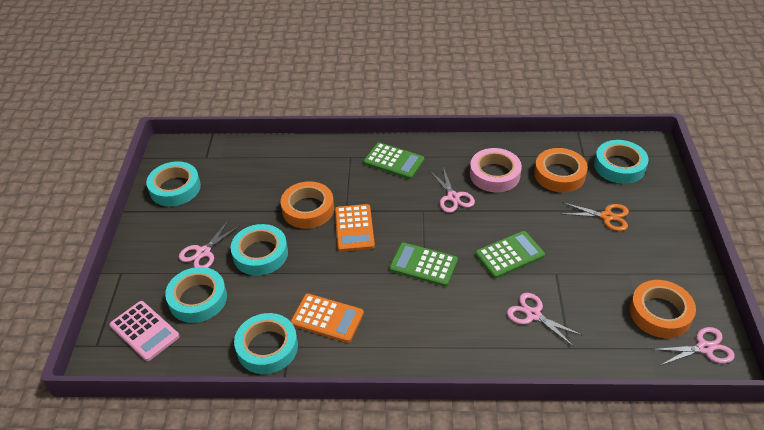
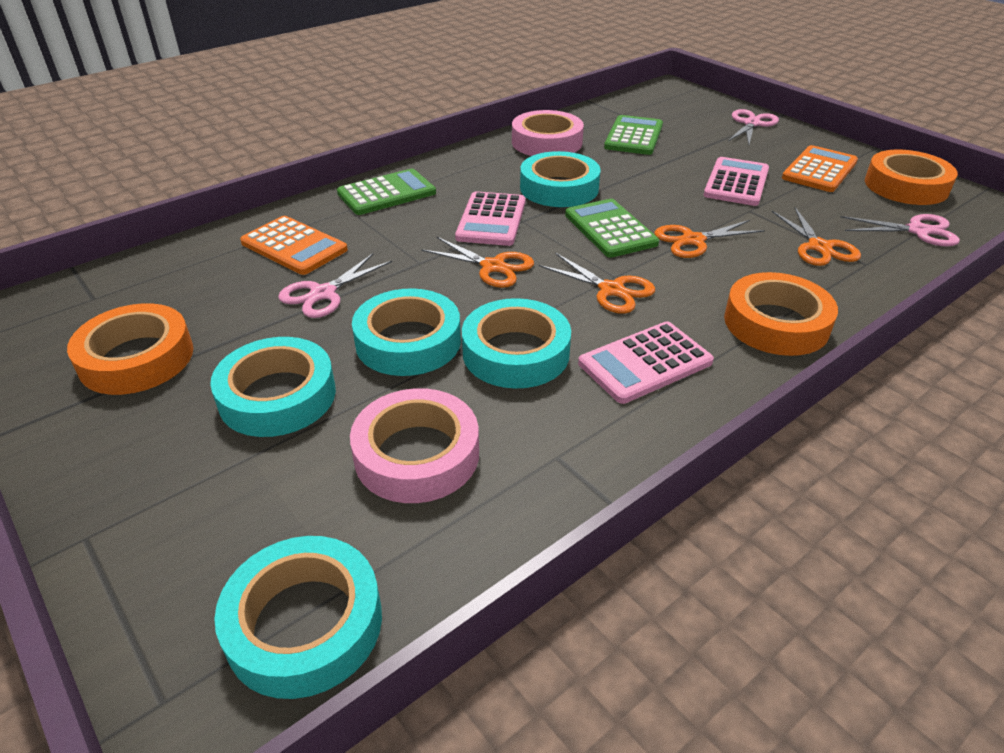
orange scissors: [562,202,629,231] = 1 -> [421,236,534,288] [539,253,655,314] [654,220,765,258] [772,208,861,266] = 4
pink calculator: [110,301,180,361] = 1 -> [455,191,526,246] [578,321,714,404] [704,157,769,206] = 3
pink scissors: [179,220,239,268] [429,167,475,213] [507,293,583,347] [652,327,735,365] = 4 -> [278,254,392,318] [728,109,779,144] [841,214,960,246] = 3
pink tape: [470,148,522,192] = 1 -> [350,388,479,503] [512,110,584,156] = 2

